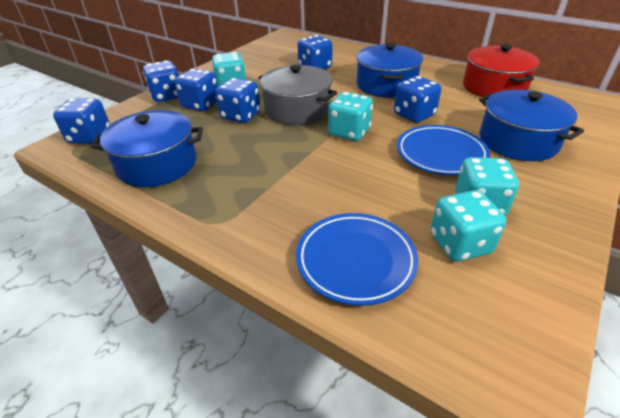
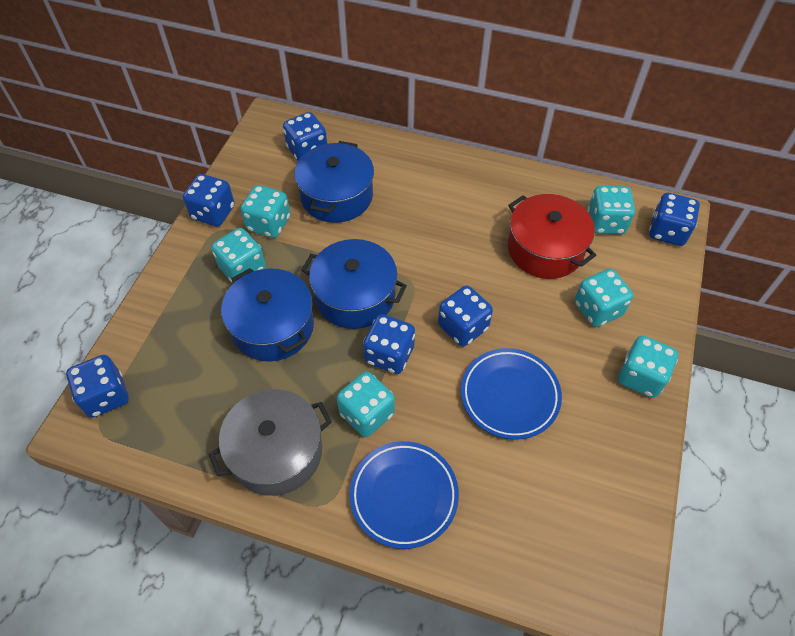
turquoise dice: [212,52,247,87] [328,92,373,141] [430,190,506,262] [455,157,519,216] = 4 -> [211,228,266,283] [240,185,290,238] [337,371,395,437] [575,269,633,327] [588,186,635,234] [618,336,678,398] = 6

